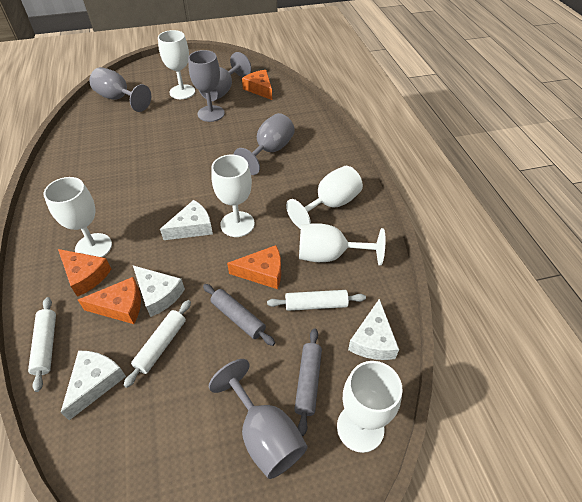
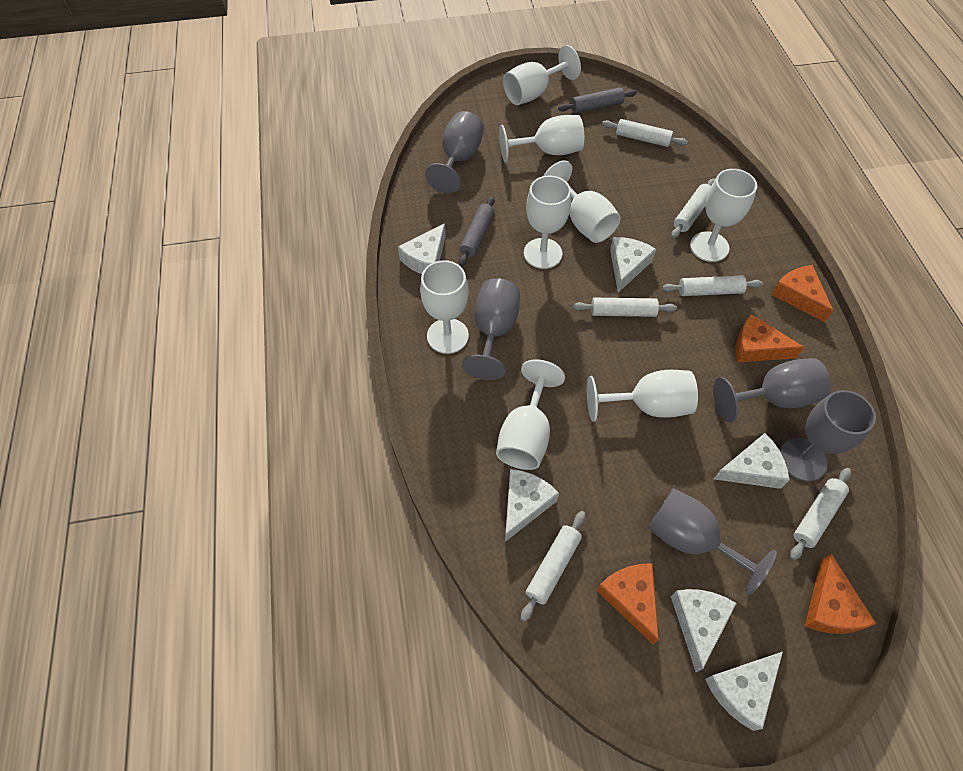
white cheese: [61,350,126,420] [133,266,185,317] [160,200,213,240] [348,299,399,360] = 4 -> [398,223,446,274] [505,469,559,542] [610,237,656,292] [671,589,737,672] [705,652,783,731] [714,433,790,489] = 6
white goblet: [44,177,112,257] [158,30,195,99] [211,155,255,237] [286,166,363,229] [299,223,385,266] [337,361,402,453] = 6 -> [420,260,469,354] [496,359,565,470] [499,115,584,163] [503,45,581,105] [524,175,571,269] [543,160,621,243] [587,370,698,422] [690,169,757,262] = 8
white rolling pin: [28,297,56,392] [123,300,191,388] [267,290,366,311] = 3 -> [521,511,585,622] [573,298,677,317] [602,119,688,147] [662,276,763,296] [671,178,715,238] [790,468,851,560] = 6

